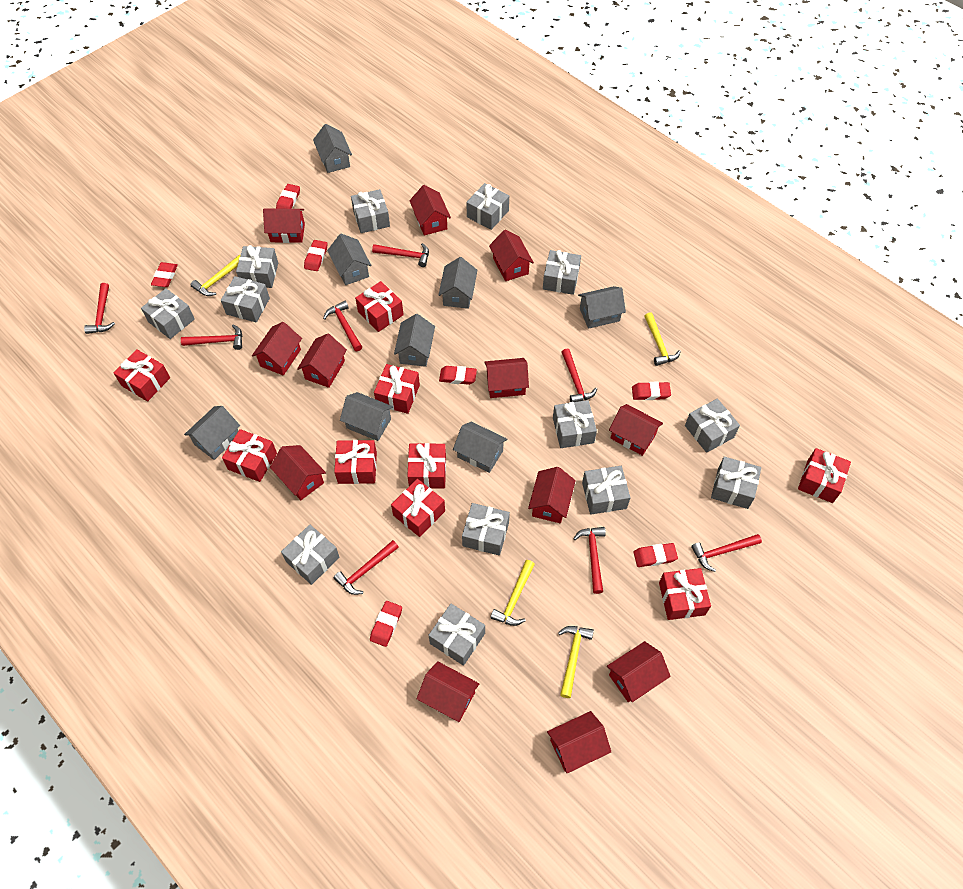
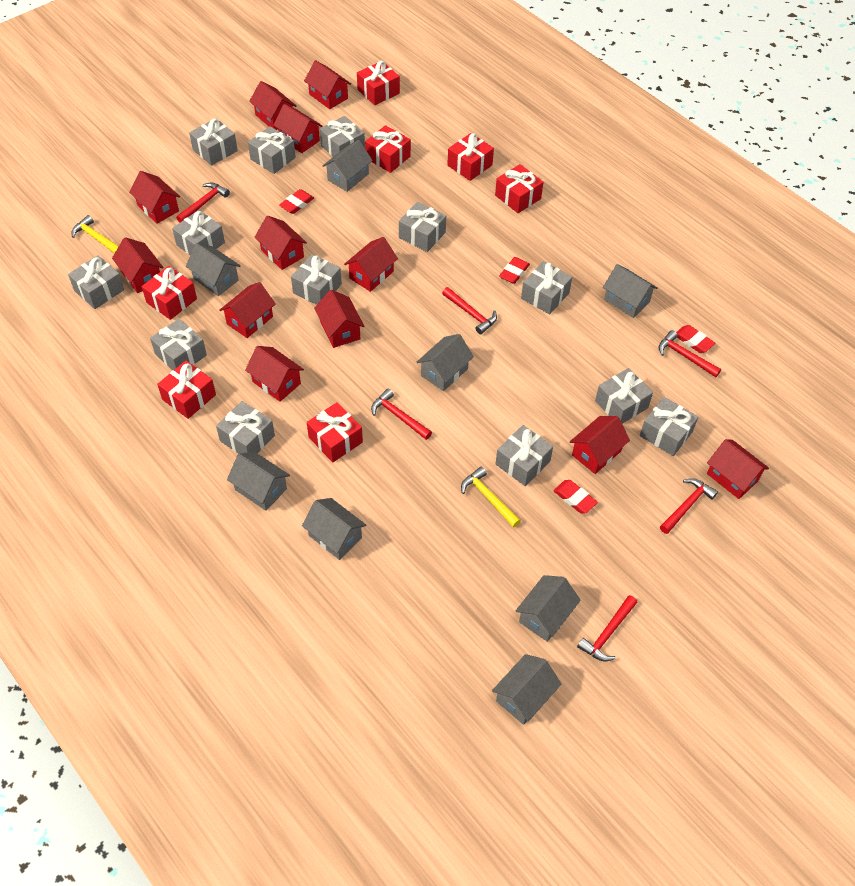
red eraser: [151,262,178,287] [276,184,300,209] [304,240,327,271] [370,601,402,647] [439,366,477,385] [632,382,671,400] [634,543,678,567] = 7 -> [279,189,314,214] [499,257,530,284] [553,480,598,513] [676,325,715,353] = 4
red gift: [114,349,170,402] [222,429,277,482] [334,440,377,484] [355,281,404,332] [374,364,420,414] [391,479,445,537] [407,443,446,488] [659,568,711,620] [798,448,851,503] = 9 -> [142,266,197,320] [157,360,216,419] [307,402,363,462] [357,61,400,105] [365,125,411,173] [447,133,494,181] [495,164,543,213] = 7
red hammer: [84,283,115,334] [181,325,242,350] [323,301,362,351] [333,540,399,595] [372,243,429,267] [561,348,597,402] [573,527,606,594] [691,534,762,572] = 8 -> [176,183,230,222] [371,389,432,440] [442,287,497,334] [577,595,637,661] [659,330,721,377] [660,478,718,534] = 6
yellow hammer: [191,255,240,296] [490,560,535,626] [558,626,594,698] [644,312,681,366] = 4 -> [71,215,119,254] [461,467,521,528] = 2

